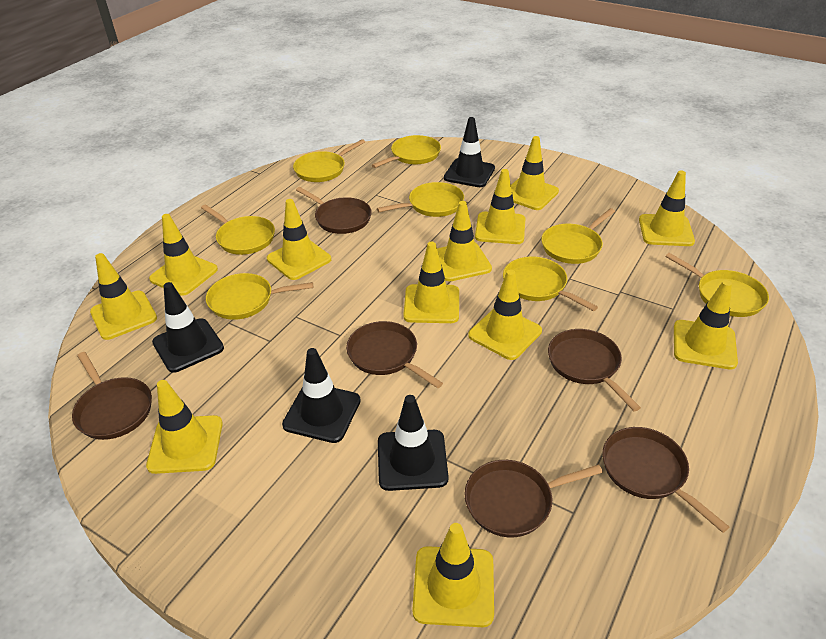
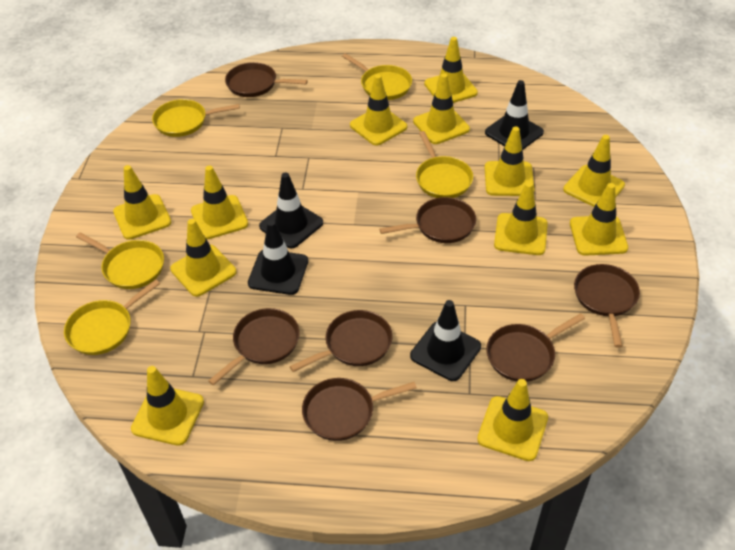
brown pan: [72,352,152,440] [296,187,372,234] [346,321,443,388] [464,460,603,537] [548,329,641,411] [602,427,729,533] = 6 -> [208,308,300,386] [225,62,308,97] [290,310,393,372] [302,378,417,441] [380,197,476,243] [486,313,585,382] [574,264,640,348] = 7
yellow pan: [201,205,275,255] [206,273,313,320] [293,139,365,182] [372,135,441,168] [377,182,464,217] [503,257,598,311] [541,208,615,264] [665,253,769,317] = 8 -> [64,280,160,355] [76,233,164,289] [152,99,240,137] [342,53,412,100] [416,131,473,198] = 5

